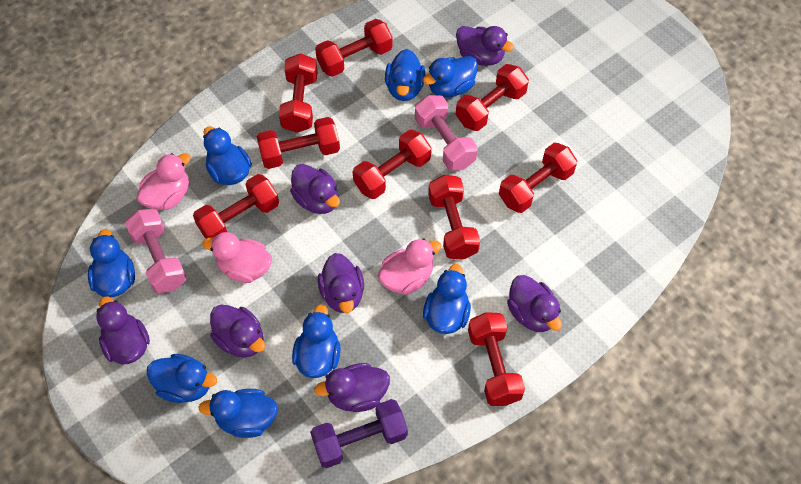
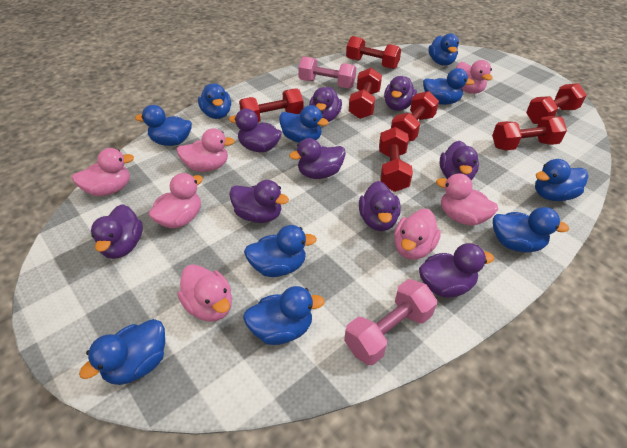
blue duck: [88,229,135,297] [147,354,217,403] [198,389,278,438] [203,126,252,185] [292,304,341,378] [385,49,425,101] [423,56,478,97] [423,264,471,334] = 8 -> [79,319,165,385] [135,105,192,146] [198,83,231,119] [243,286,325,345] [244,225,317,277] [279,105,329,143] [423,68,475,105] [428,33,459,65] [493,207,569,252] [535,159,588,201] = 10
pink duck: [136,153,191,210] [203,232,272,283] [378,238,442,295] = 3 -> [72,148,134,196] [148,173,203,228] [177,128,235,172] [178,264,232,322] [394,209,441,260] [436,173,498,226] [456,60,493,94] = 7
purple duck: [96,296,150,364] [210,305,265,357] [290,164,340,214] [314,363,390,412] [318,253,364,313] [456,26,514,66] [507,275,562,332] = 7 -> [91,204,143,259] [229,108,282,152] [229,180,289,223] [289,138,346,179] [309,87,342,122] [359,181,401,231] [384,76,417,111] [419,243,494,298] [440,141,479,180] = 9
purple dumbbell: [310,399,408,468] = 1 -> none = 0
red dumbbell: [193,174,279,239] [257,117,340,169] [279,53,318,133] [315,19,393,77] [353,130,431,199] [428,175,480,260] [456,64,529,131] [468,312,525,406] [499,143,577,213] = 9 -> [239,88,303,123] [346,36,401,69] [349,68,382,119] [379,127,413,192] [391,91,439,141] [492,116,567,150] [526,83,587,124] = 7

